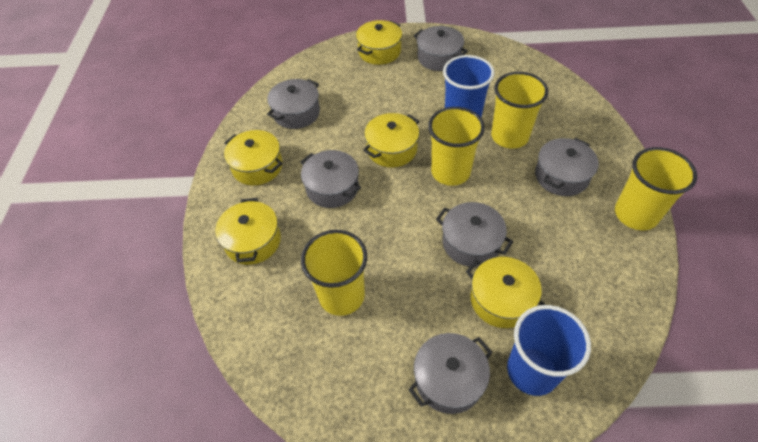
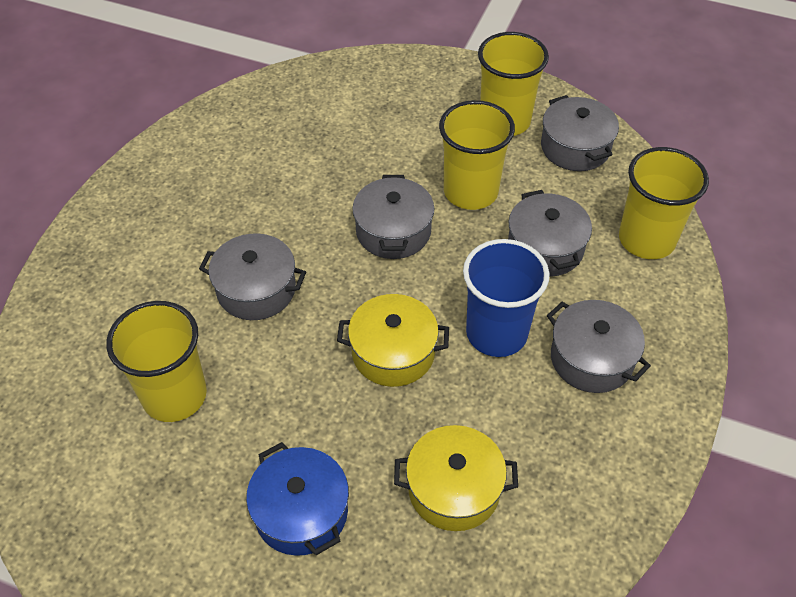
blue cup: [443,55,494,117] [507,305,591,396] = 2 -> [463,239,549,357] = 1
blue pot: none = 0 -> [246,442,349,556] = 1
grey pot: [267,79,320,129] [300,150,361,208] [409,333,492,414] [414,26,468,71] [436,202,513,267] [535,138,599,196] = 6 -> [199,233,306,320] [352,175,434,259] [508,190,592,276] [541,95,619,171] [547,300,651,393] = 5
yellow pot: [215,198,281,265] [224,130,283,185] [356,20,402,65] [363,113,419,167] [466,257,546,328] = 5 -> [337,294,449,387] [394,425,518,531] = 2

